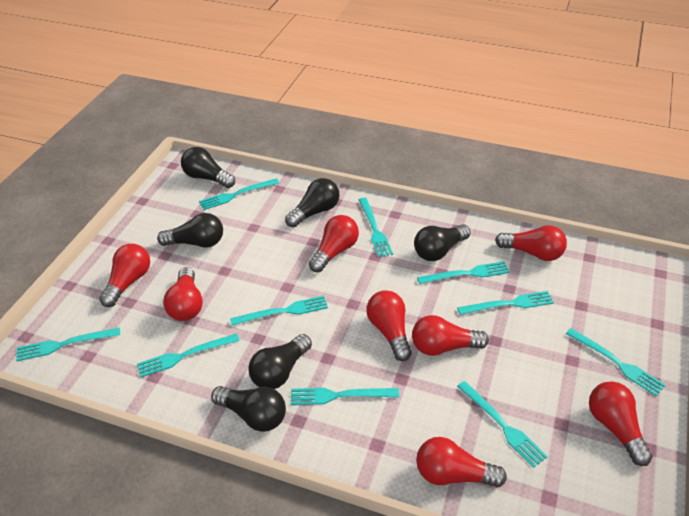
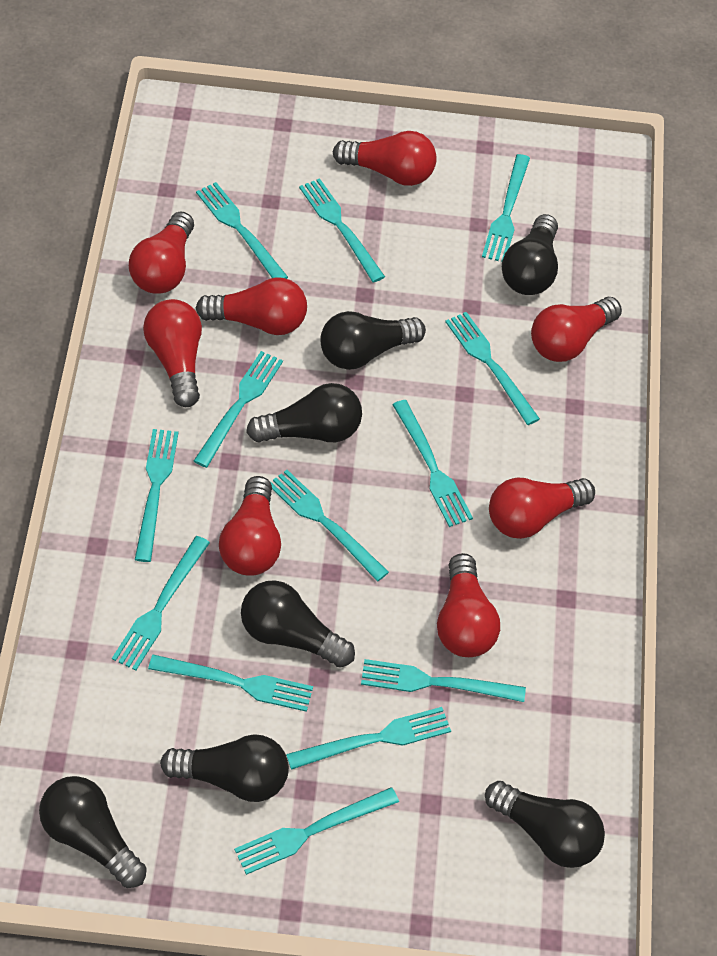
black light bulb: [157,213,223,248] [181,147,235,188] [211,386,286,432] [248,334,312,389] [285,178,340,227] [414,224,471,261] = 6 -> [39,776,147,888] [160,734,289,802] [241,580,355,668] [246,383,362,443] [320,311,426,370] [485,781,605,868] [502,214,558,295] = 7
turquoise fork: [16,327,120,361] [137,333,240,378] [199,178,279,210] [230,296,328,326] [291,388,399,405] [359,198,393,257] [417,261,510,284] [457,291,554,315] [457,381,548,468] [566,328,666,397] = 10 -> [112,536,210,671] [135,429,178,562] [148,655,313,712] [194,351,283,468] [196,182,288,279] [234,787,399,875] [271,470,389,581] [286,707,451,770] [299,178,385,283] [361,659,526,702] [392,400,473,527] [445,312,540,425] [482,154,530,262] = 13

